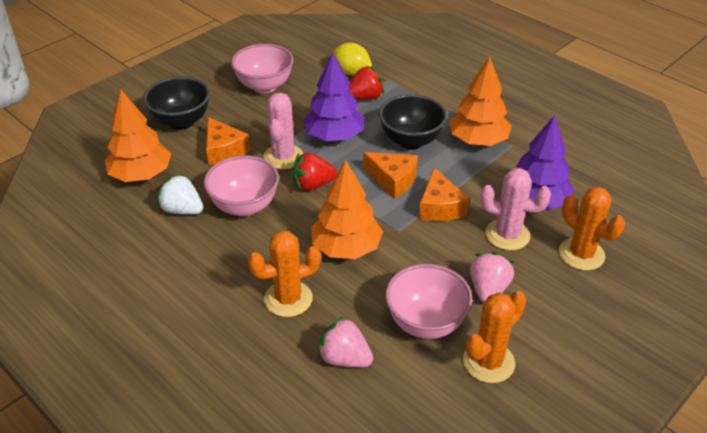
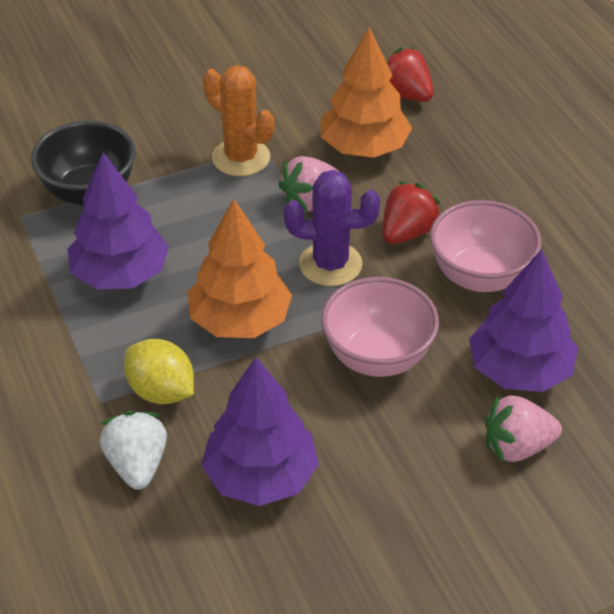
black bowl: [143,76,210,130] [379,94,447,149] = 2 -> [31,121,136,206] = 1
orange cactus: [248,231,321,317] [463,291,527,383] [559,187,625,271] = 3 -> [203,65,274,176] = 1
orange cheese: [206,117,250,166] [363,152,418,198] [419,167,469,221] = 3 -> none = 0
orange tree: [105,90,171,182] [311,160,383,259] [449,57,512,146] = 3 -> [188,198,292,338] [321,27,412,158] = 2
pink bowl: [204,155,279,217] [231,44,294,93] [385,264,473,339] = 3 -> [321,277,439,377] [430,200,541,292] = 2
pink cactus: [263,93,303,169] [480,168,551,250] = 2 -> none = 0
purple cactus: none = 0 -> [284,170,380,286] = 1
purple tree: [303,53,364,141] [516,115,575,211] = 2 -> [68,152,169,289] [201,357,319,506] [469,249,578,392] = 3

